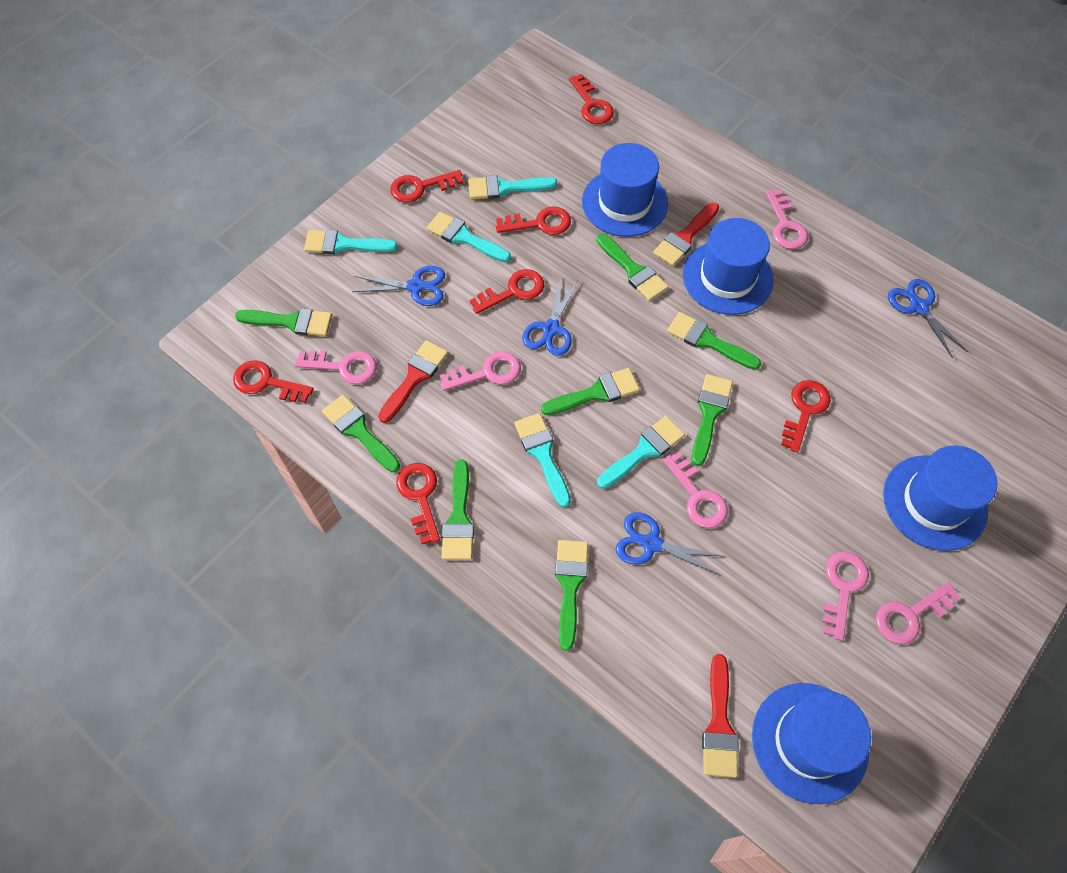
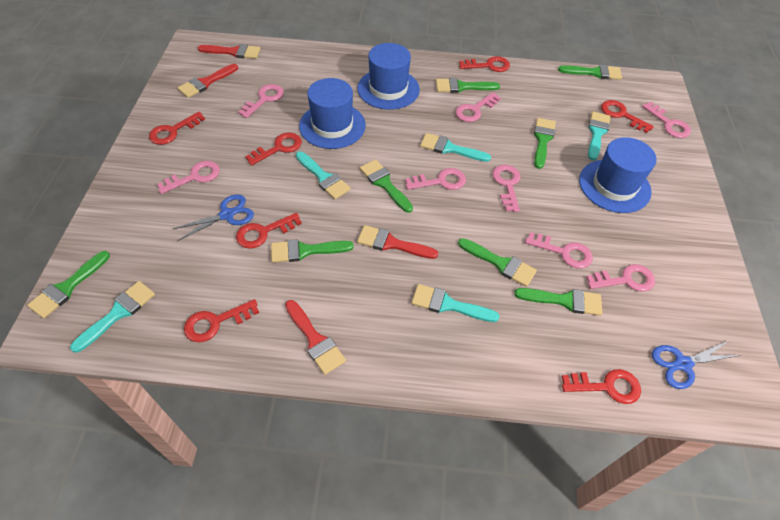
blue hat: [582,143,668,237] [683,218,774,315] [752,683,871,804] [883,445,997,551] = 4 -> [299,78,366,149] [357,43,420,110] [579,137,657,213] = 3
blue scissors: [352,266,445,306] [522,277,578,356] [616,512,725,575] [888,279,968,358] = 4 -> [173,194,254,241] [652,340,741,389] = 2
pink key: [294,350,377,384] [440,351,521,391] [663,452,728,528] [766,189,808,249] [822,551,869,641] [875,582,960,645] = 6 -> [157,161,220,194] [238,84,284,118] [405,168,466,190] [455,92,501,122] [492,165,521,212] [525,232,593,268] [586,264,655,292] [642,102,691,138] = 8
red brush: [378,340,448,423] [653,203,719,266] [702,654,738,778] = 3 -> [178,64,238,98] [198,44,261,59] [285,300,346,375] [357,225,438,259] = 4

